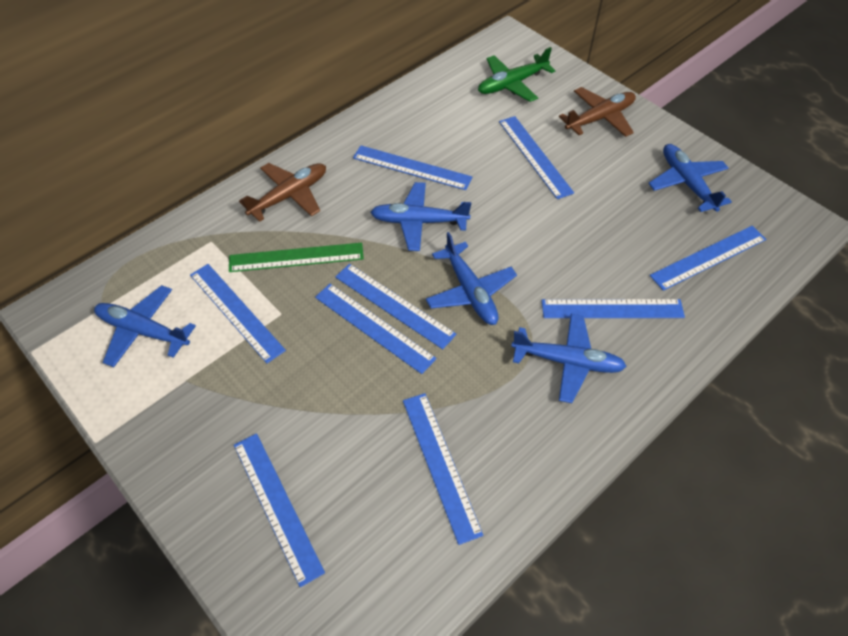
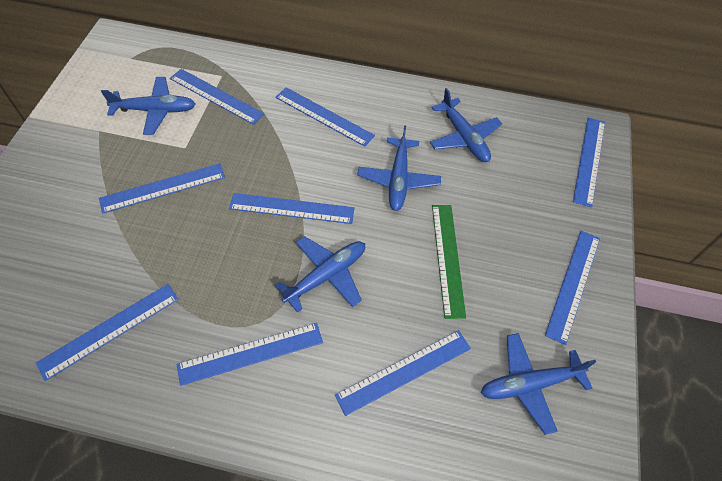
brown plane: [239,163,326,222] [559,87,636,137] = 2 -> none = 0
green plane: [478,47,555,102] = 1 -> none = 0

